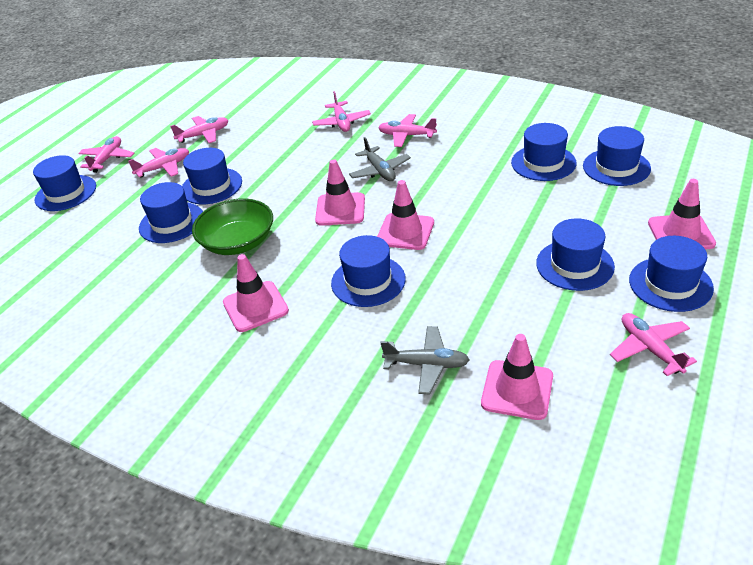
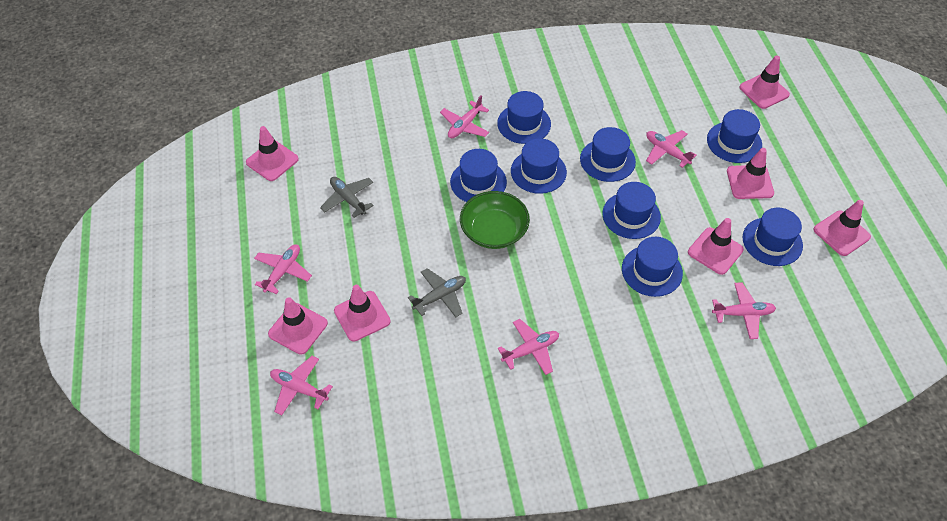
pink traffic cone: [223,254,289,332] [315,159,365,226] [377,180,434,250] [481,334,553,420] [648,179,716,249] = 5 -> [246,126,299,181] [268,297,328,355] [334,285,390,342] [688,218,744,275] [727,148,774,199] [739,56,790,109] [813,200,871,256] = 7

